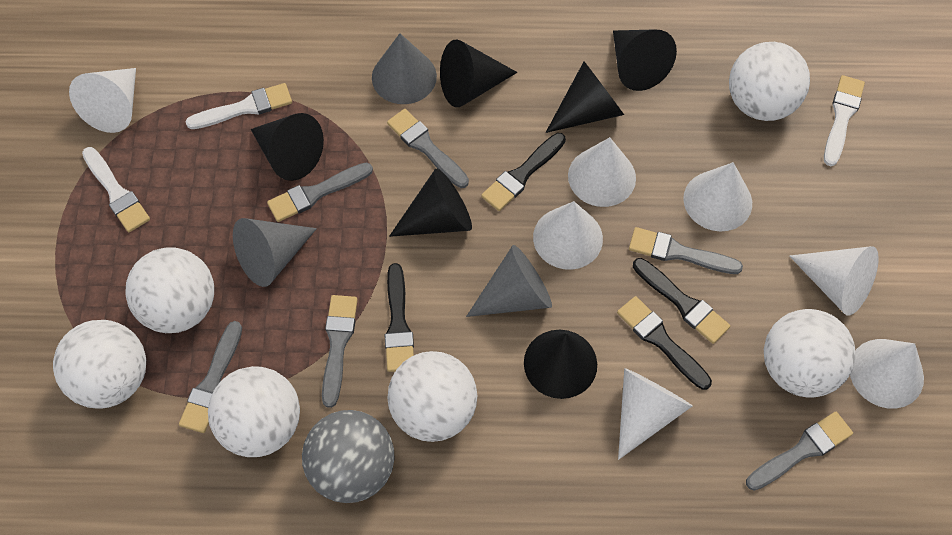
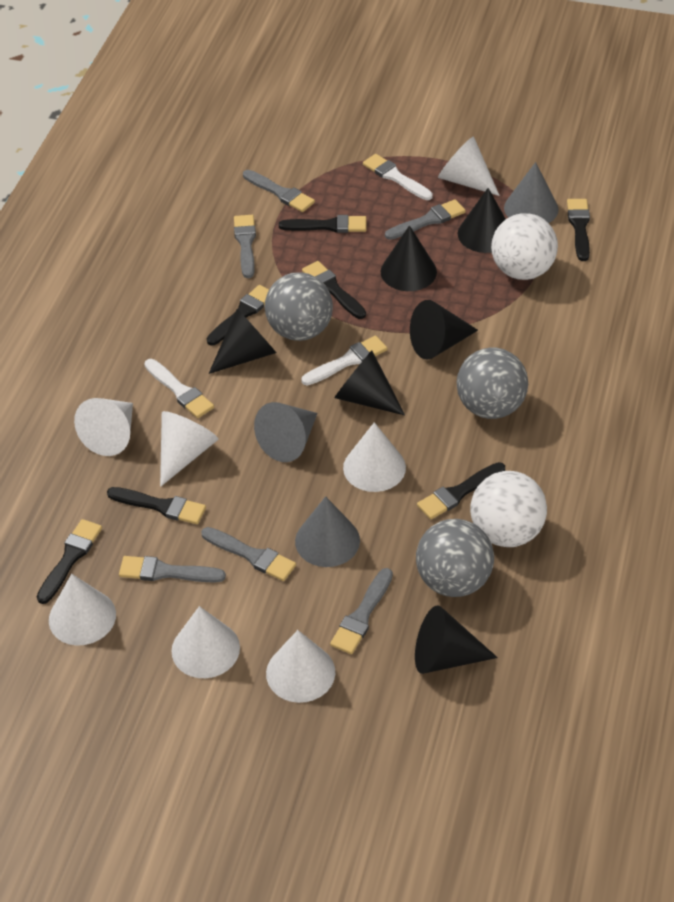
black brush: [385,263,414,372] [481,133,566,211] [617,296,712,390] [633,258,730,344] = 4 -> [37,519,102,604] [107,487,206,524] [207,285,269,345] [279,215,367,233] [302,261,366,319] [417,462,505,519] [567,199,590,261] = 7
grey ball: [302,410,394,503] = 1 -> [265,272,333,341] [416,519,494,597] [457,348,528,419] = 3
white ball: [53,320,146,409] [125,248,214,333] [208,366,300,457] [387,351,477,442] [729,42,810,121] [764,309,856,398] = 6 -> [470,471,547,547] [491,213,558,280] = 2

